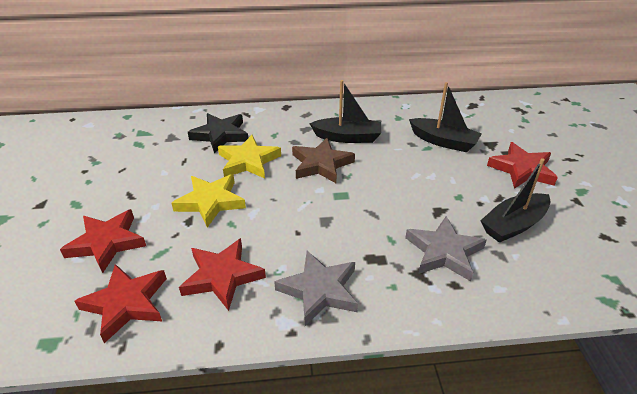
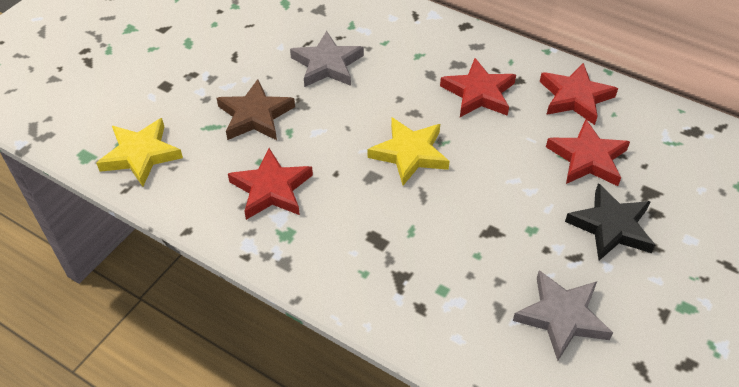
black boat: [309,80,381,143] [409,82,482,152] [480,158,551,243] = 3 -> none = 0

